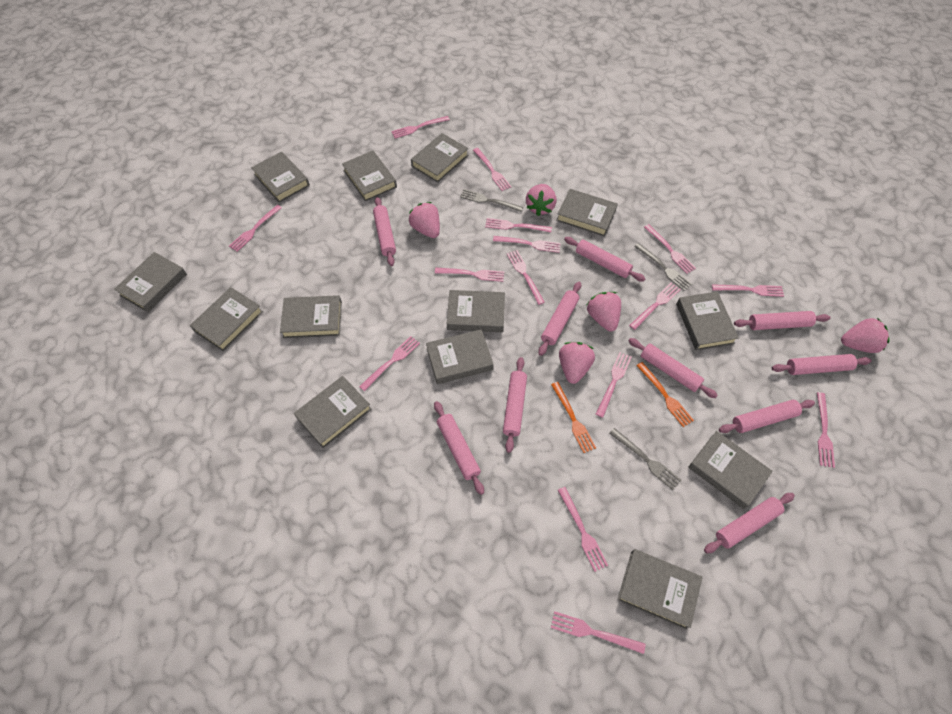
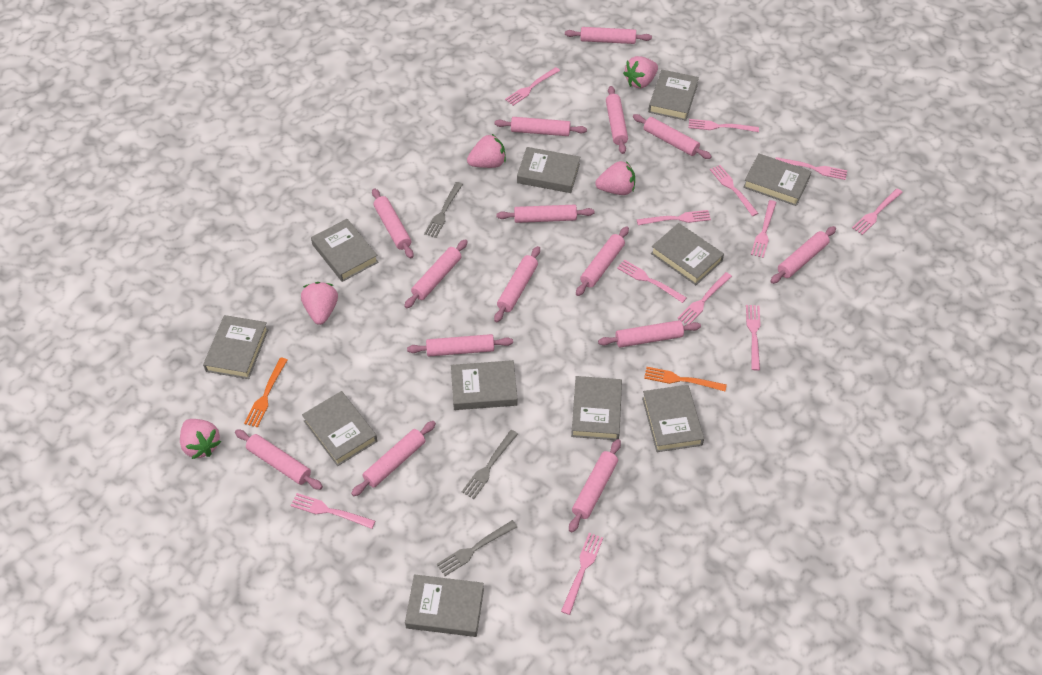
grey book: [114,252,187,312] [190,287,263,351] [251,151,310,203] [280,295,342,338] [294,376,372,448] [342,151,397,201] [411,133,468,182] [426,329,494,384] [447,290,505,332] [556,189,618,236] [618,549,703,629] [676,291,739,350] [688,431,773,509] = 13 -> [203,315,269,379] [302,391,377,466] [311,219,378,282] [405,574,484,637] [451,360,517,410] [517,147,580,193] [571,376,622,440] [642,385,704,452] [648,70,699,121] [651,223,724,285] [743,153,811,206] = 11
pink fork: [229,205,282,252] [359,336,420,391] [391,116,450,139] [435,268,504,282] [473,148,511,191] [485,218,552,232] [493,236,561,253] [507,250,545,305] [551,611,646,654] [558,487,608,572] [596,352,632,418] [629,283,681,330] [644,224,696,274] [712,284,784,297] [817,392,835,468] = 15 -> [291,493,375,529] [505,67,560,106] [561,533,603,615] [617,259,687,303] [637,210,711,225] [677,272,732,325] [688,119,759,132] [710,165,759,216] [746,305,761,371] [751,200,777,258] [776,157,847,180] [852,188,903,235] = 12
pink rolling pin: [373,197,396,266] [434,401,484,495] [503,357,527,453] [538,282,581,356] [564,237,646,282] [628,338,718,398] [704,493,795,553] [719,400,815,433] [734,311,830,330] [772,354,872,375] = 10 -> [235,429,323,490] [351,421,436,496] [372,188,414,258] [404,239,468,308] [407,334,513,356] [494,246,540,322] [495,117,587,136] [496,205,594,223] [565,27,652,44] [569,439,621,533] [576,226,629,296] [598,320,701,347] [606,86,628,154] [633,114,712,159] [770,226,836,284] = 15

